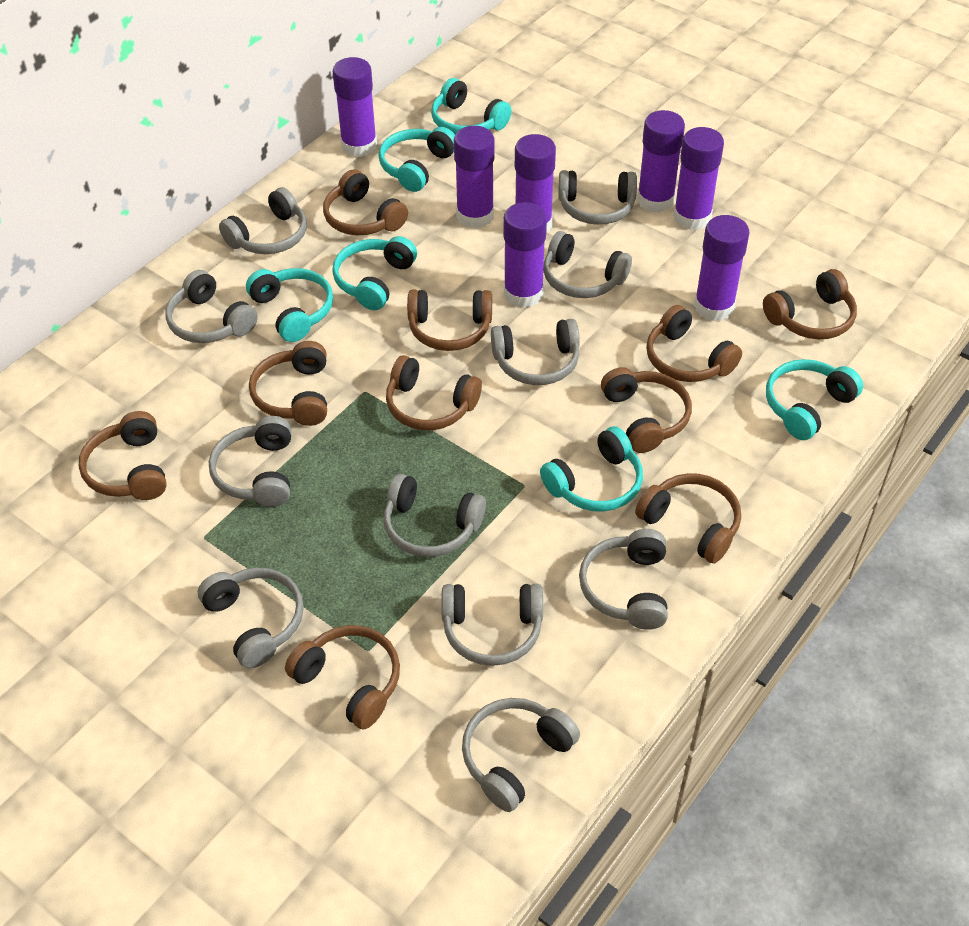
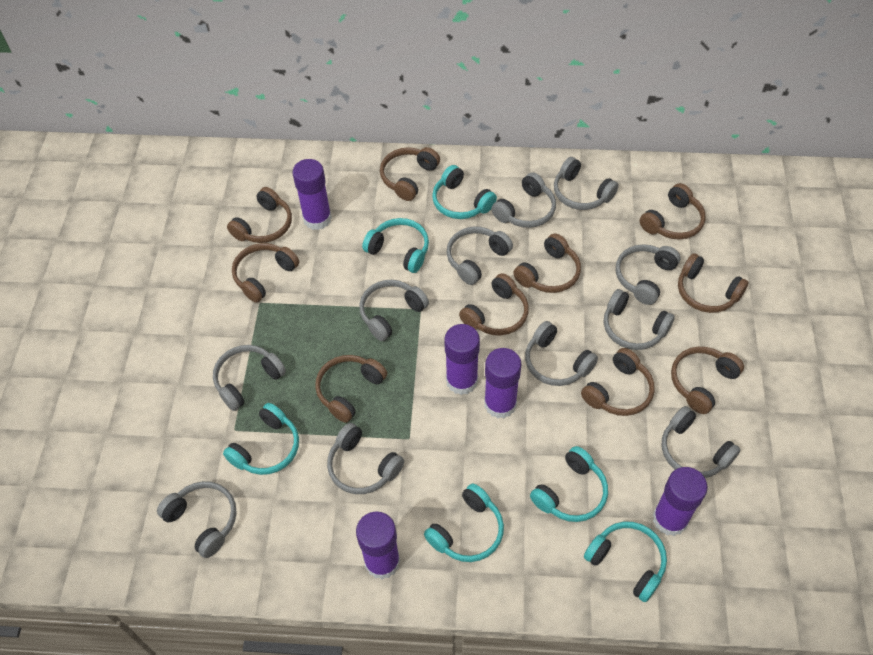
purple glue stick: [333,57,377,157] [454,126,495,228] [503,202,547,308] [515,134,556,233] [637,110,685,213] [673,127,724,230] [694,215,750,321] = 7 -> [292,159,332,230] [356,511,400,579] [444,324,480,395] [484,348,521,419] [653,467,708,536] = 5

